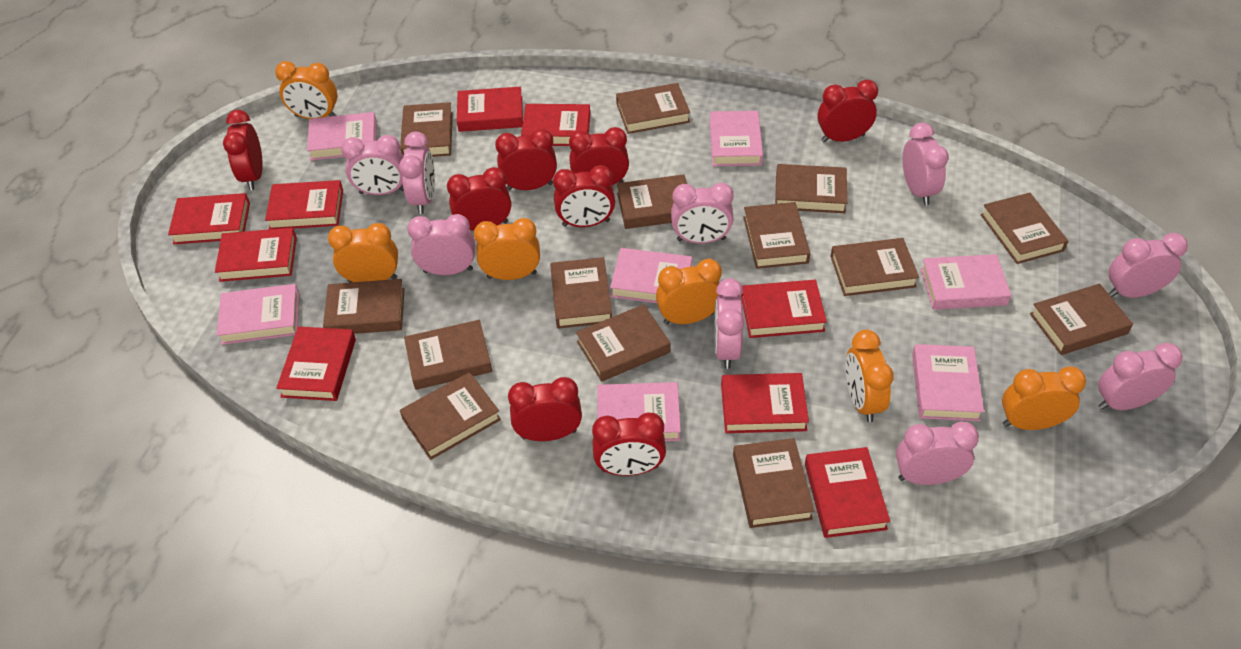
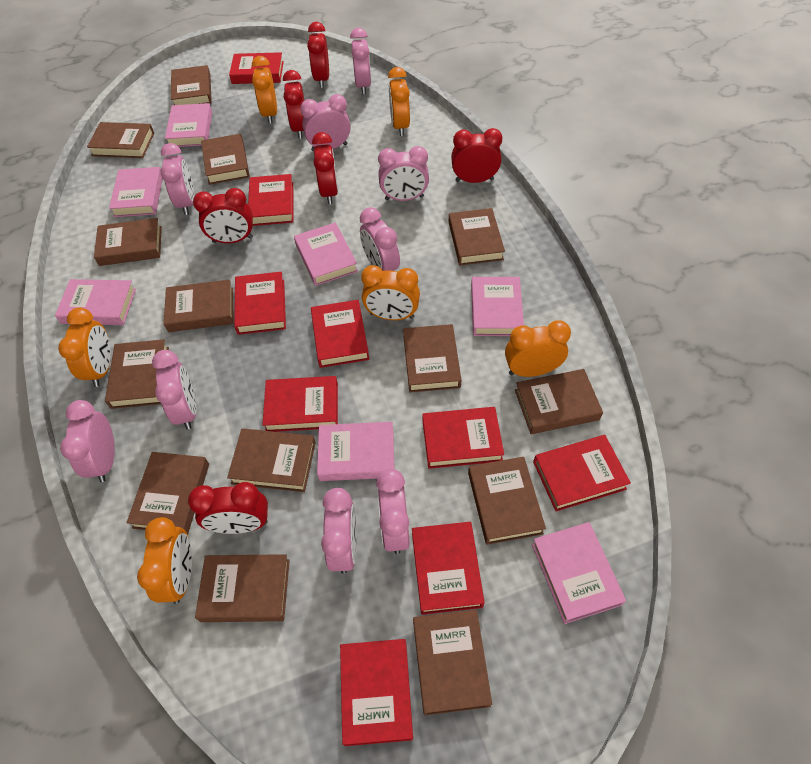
red clock: [223,110,263,190] [447,167,511,231] [495,129,557,190] [508,377,582,441] [553,165,615,227] [569,127,629,185] [592,412,666,476] [818,80,878,142] = 8 -> [188,482,268,534] [193,188,253,243] [283,70,305,139] [307,22,329,88] [312,132,338,204] [451,128,502,183] = 6

